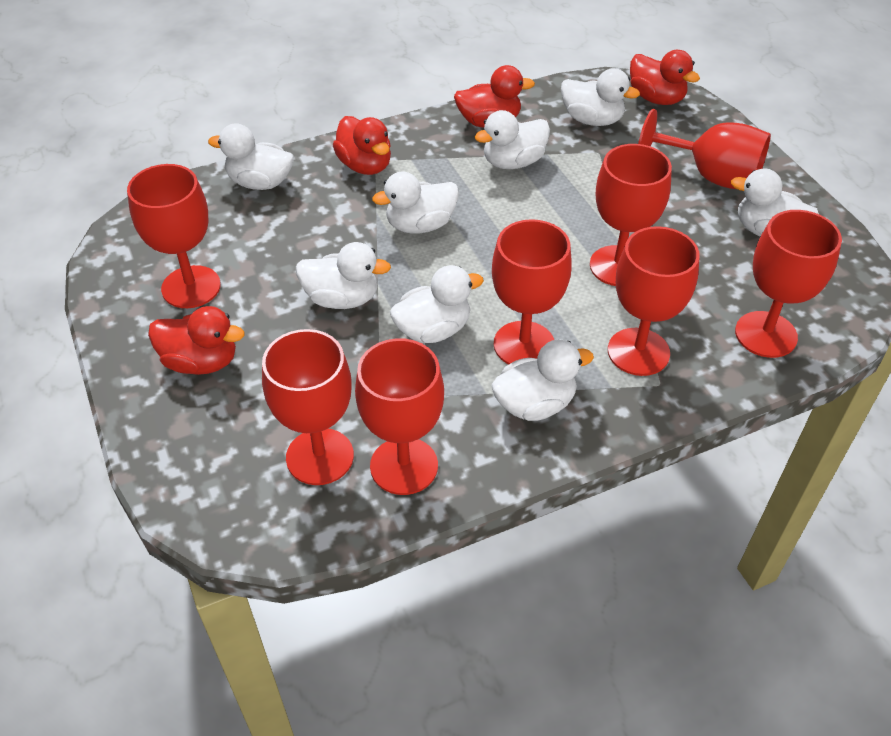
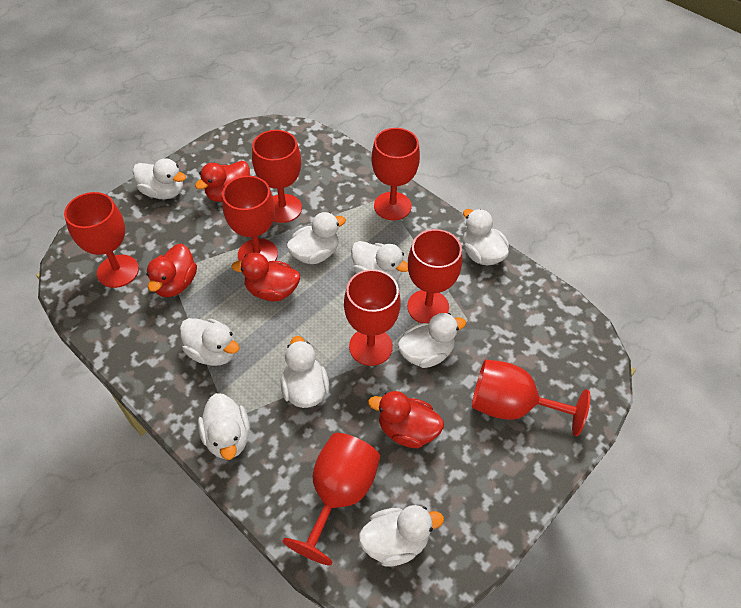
white duck: [208,123,294,190] [296,242,391,309] [372,172,459,234] [390,265,484,343] [475,110,550,169] [491,339,594,421] [561,68,640,126] [731,169,819,237] = 8 -> [133,158,186,199] [180,318,239,366] [198,393,250,460] [280,336,330,408] [286,212,346,264] [351,241,408,281] [359,505,444,567] [398,313,466,368] [463,209,509,265] = 9

